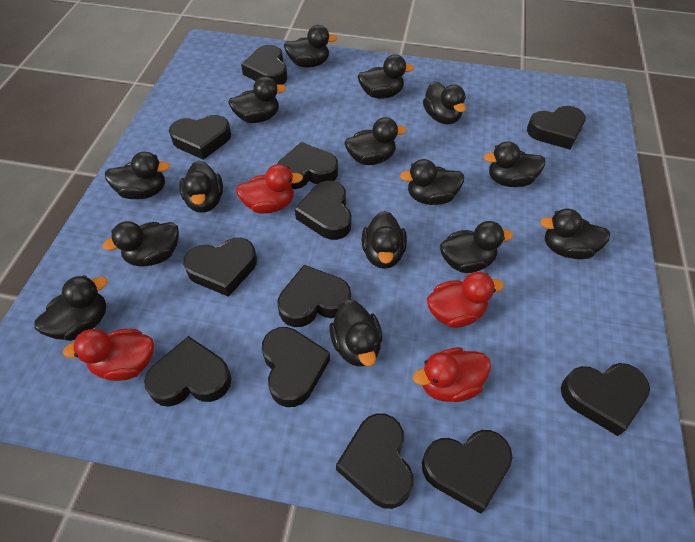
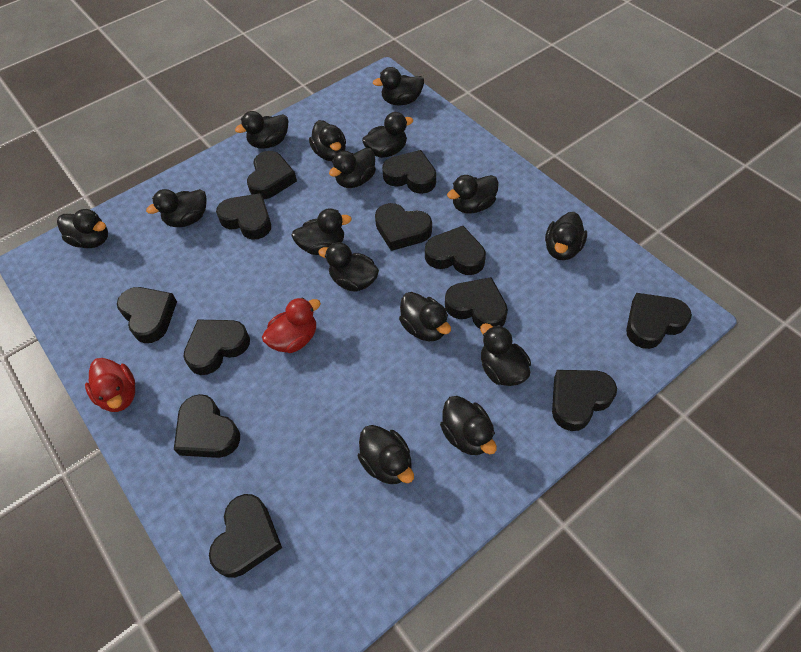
red duck: [63,329,154,381] [236,164,303,214] [413,347,491,402] [427,272,504,328] = 4 -> [85,358,135,412] [262,297,321,353] = 2

